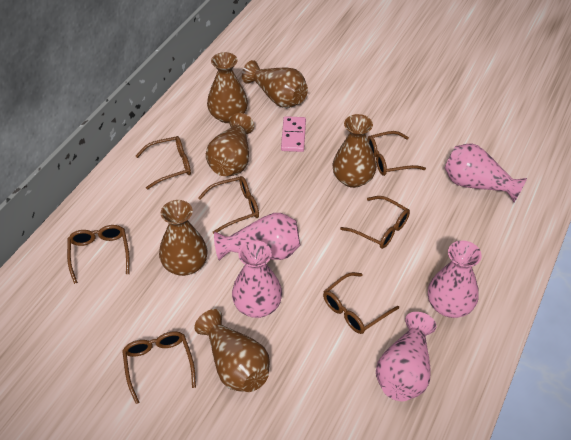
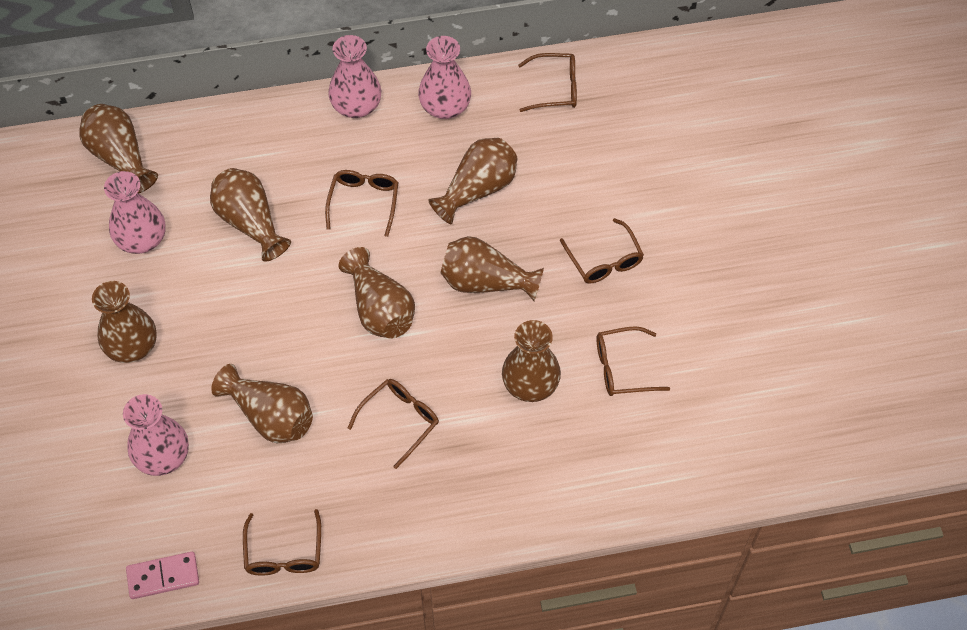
brown glasses: [67,225,130,284] [122,331,196,404] [136,136,191,189] [198,176,259,234] [323,272,399,334] [340,196,410,249] [367,131,426,176] = 7 -> [243,509,321,575] [325,170,399,237] [347,379,439,469] [518,53,577,112] [560,218,644,284] [597,326,670,396] = 6
brown vase: [159,200,208,276] [194,309,270,392] [206,113,254,176] [207,52,248,123] [242,60,308,108] [332,114,376,188] = 6 -> [79,104,158,193] [92,281,157,363] [210,168,291,262] [211,364,313,443] [338,247,415,339] [428,138,518,224] [440,236,544,301] [502,320,561,402] = 8
pink vase: [214,213,300,261] [232,240,282,318] [376,312,436,401] [428,241,482,318] [444,143,527,202] = 5 -> [104,171,166,254] [123,394,189,476] [328,35,381,118] [418,36,471,119] = 4

